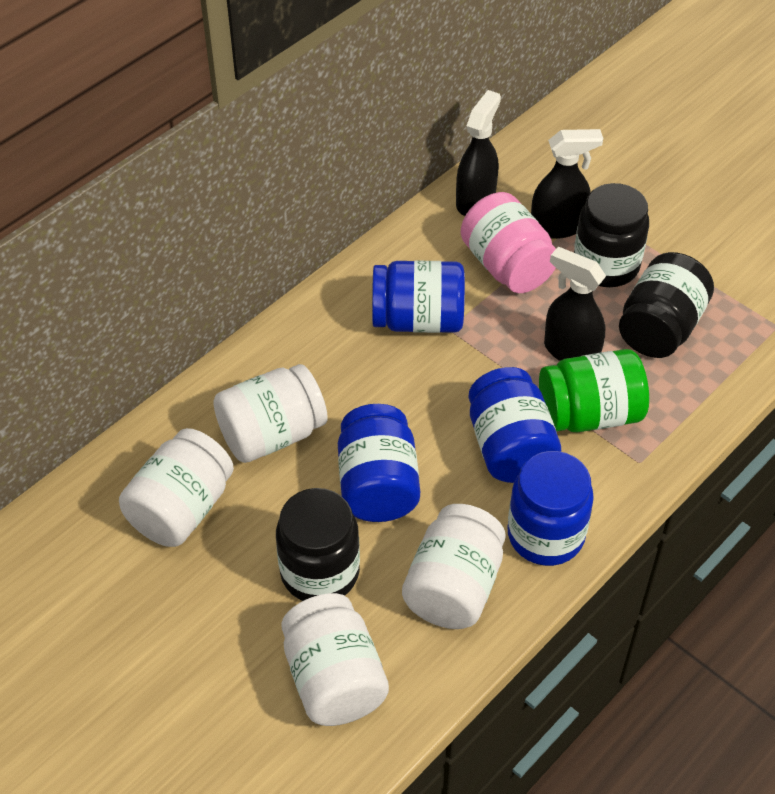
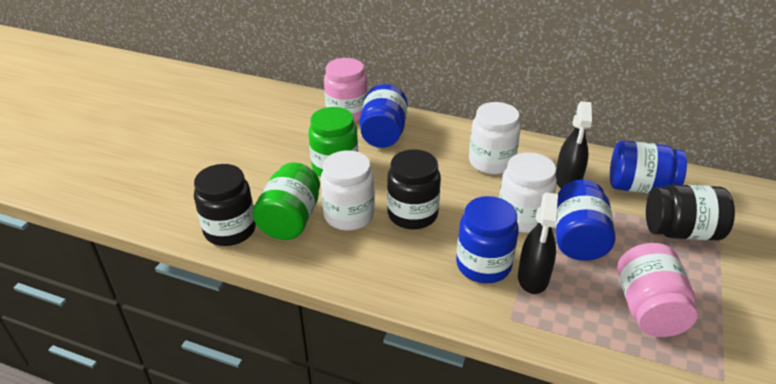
black spray bottle: [456,90,501,216] [531,129,603,239] [544,247,606,361] = 3 -> [518,192,558,294] [555,101,592,188] = 2
green jar: [539,349,649,432] = 1 -> [253,162,320,240] [308,107,358,177] = 2
pink jar: [461,192,556,293] = 1 -> [324,58,368,123] [617,243,698,337] = 2
white jar: [119,428,234,547] [213,364,328,463] [281,593,389,726] [402,504,506,629] = 4 -> [320,150,375,231] [469,102,521,175] [499,152,557,233] = 3

